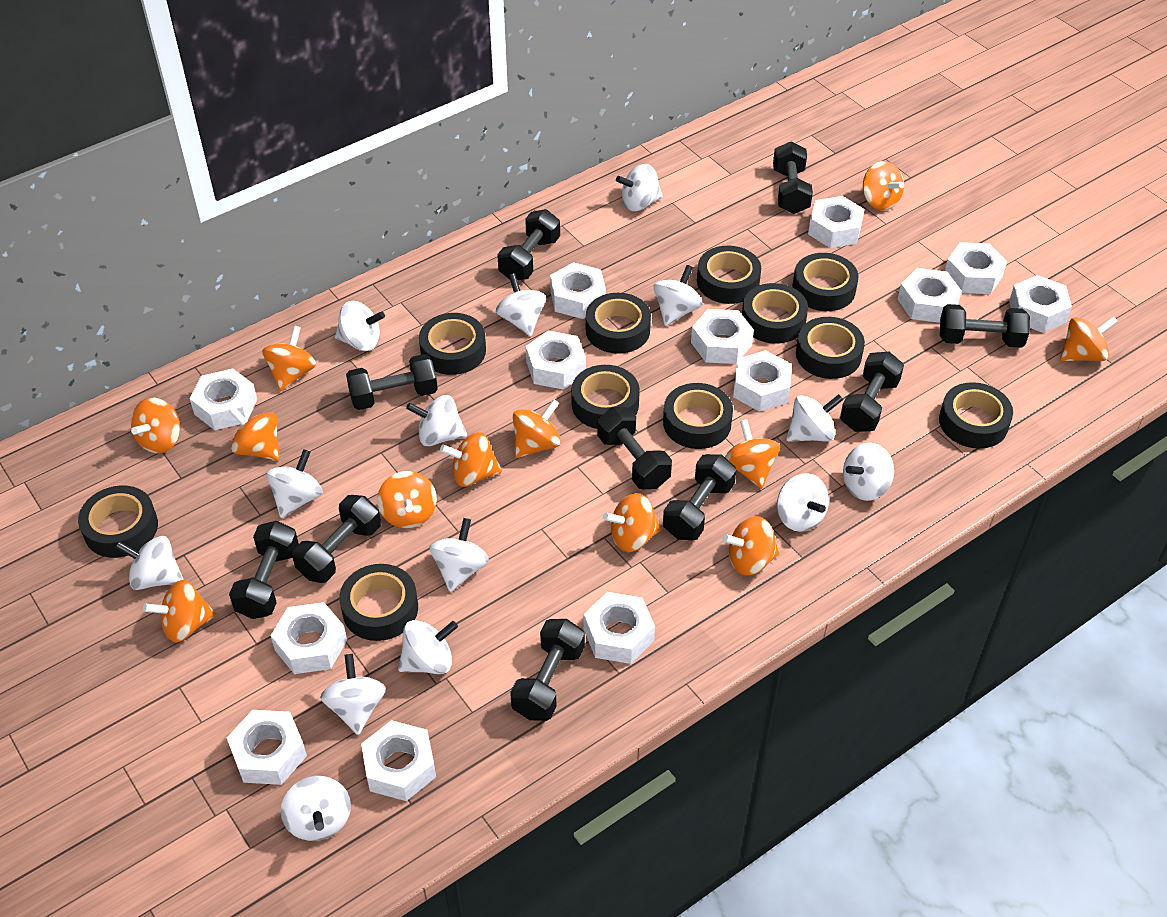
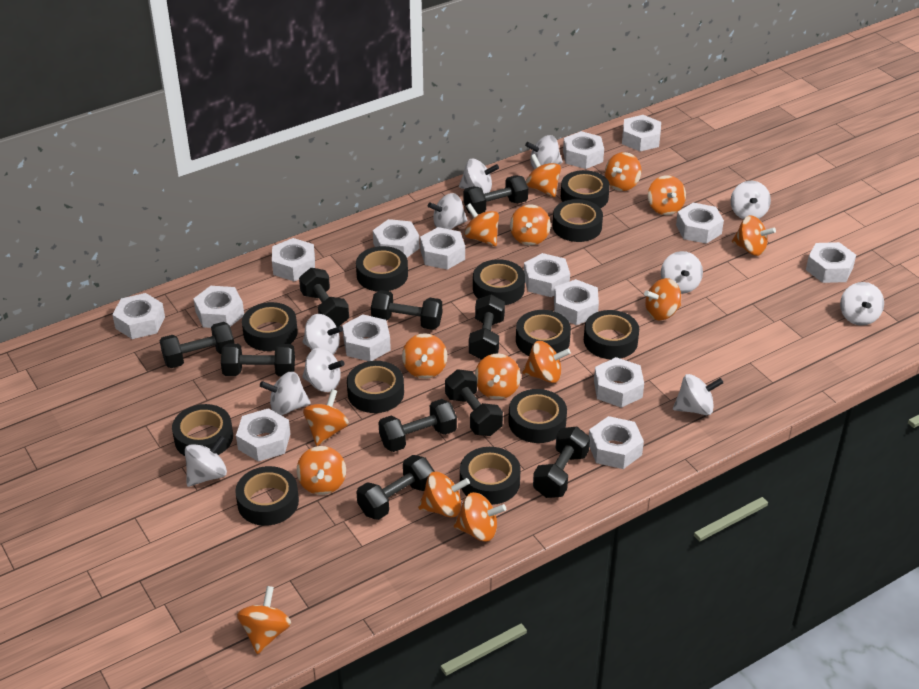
black tape: [78,486,158,558] [339,564,418,641] [419,313,486,375] [571,365,640,429] [586,293,651,354] [663,383,733,449] [697,246,761,304] [742,283,808,344] [792,253,858,311] [796,317,865,379] [939,382,1013,449] = 11 -> [172,404,233,456] [235,466,299,526] [242,302,298,351] [347,361,404,413] [356,246,408,292] [460,447,521,505] [473,259,525,305] [508,389,567,443] [516,310,571,356] [553,199,603,242] [561,170,610,208] [584,310,639,359] = 12
orange spinning top: [131,398,180,453] [143,580,216,643] [228,406,280,461] [262,326,316,392] [377,471,437,528] [440,432,502,487] [513,399,561,458] [603,493,661,552] [723,516,780,576] [725,419,780,489] [863,161,904,211] [1060,316,1118,361] = 12 -> [237,586,291,654] [297,446,346,495] [303,389,349,446] [402,333,448,379] [418,472,470,517] [454,492,506,542] [464,204,499,246] [475,354,521,399] [510,205,551,245] [522,341,571,383] [526,154,561,197] [605,152,641,191] [644,278,681,320] [648,175,686,215] [732,216,776,256] = 15
white nut: [190,368,257,430] [227,710,307,785] [271,602,347,674] [361,720,436,801] [526,331,586,390] [550,262,606,319] [584,592,655,664] [691,309,754,364] [733,350,792,412] [808,196,865,248] [898,268,962,323] [945,242,1007,294] [1009,275,1072,333] = 13 -> [112,293,165,339] [193,286,244,328] [236,408,290,462] [272,238,315,281] [342,314,391,361] [373,219,419,257] [420,227,465,270] [524,253,570,297] [554,279,599,325] [563,131,604,169] [589,416,644,469] [594,357,644,408] [622,115,661,151] [676,203,724,244] [806,242,856,283] = 15
white spinning top: [115,536,184,590] [266,449,323,518] [281,776,351,841] [320,654,386,735] [335,301,385,351] [398,620,458,674] [406,395,467,446] [429,518,489,592] [496,273,546,336] [616,164,663,211] [654,265,703,326] [777,473,829,532] [786,394,843,442] [843,443,894,501] = 14 -> [185,435,227,487] [260,372,311,415] [302,314,343,354] [302,348,345,392] [428,193,467,230] [459,159,499,194] [525,135,563,169] [661,251,703,294] [673,374,723,415] [731,181,771,219] [840,282,884,325] = 11

